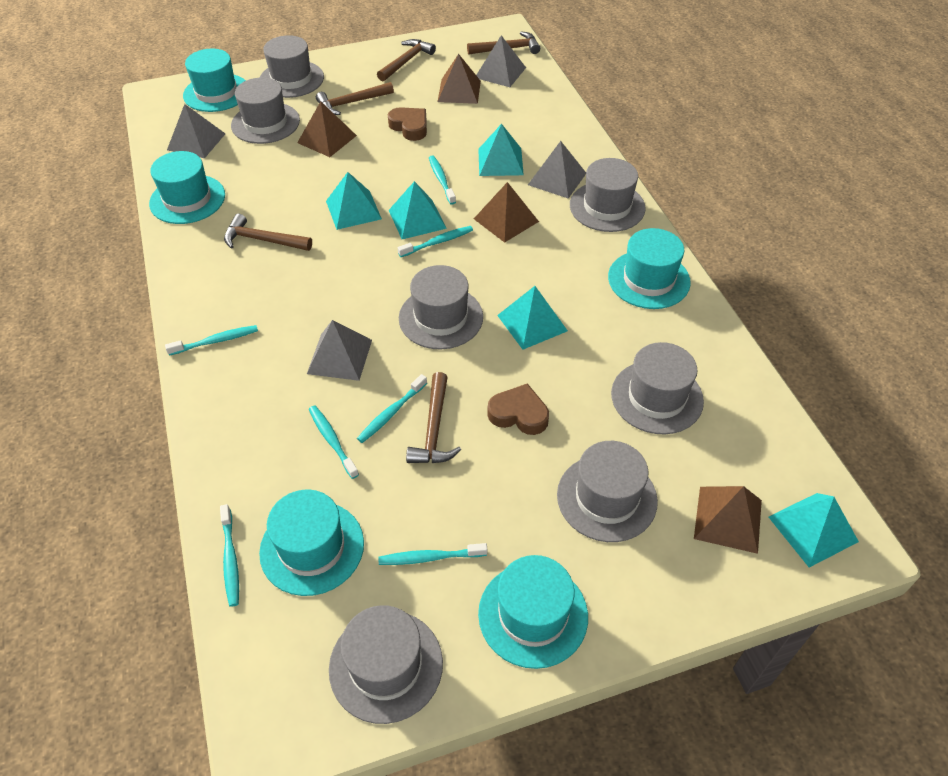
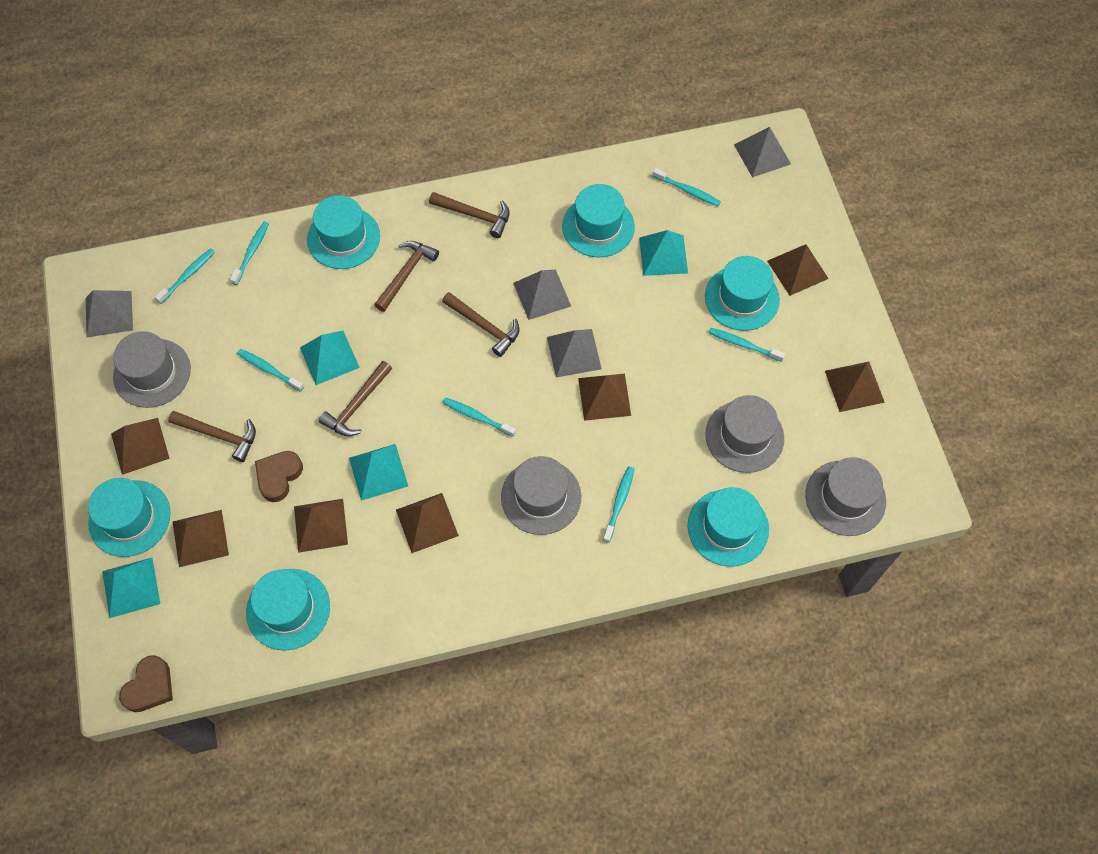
brown pyramid: [297,101,357,157] [437,54,481,104] [474,182,539,243] [694,486,762,554] = 4 -> [111,418,170,475] [173,510,229,567] [294,499,348,553] [396,493,459,553] [578,374,631,421] [767,244,829,296] [825,362,885,412] = 7
grey hat: [231,78,300,144] [260,35,324,98] [329,605,443,724] [399,265,483,349] [557,441,658,542] [570,158,646,232] [611,342,704,435] = 7 -> [113,331,191,408] [501,456,581,535] [705,395,784,473] [805,457,886,536] = 4
turquoise hat: [149,151,225,224] [183,49,246,112] [259,489,364,596] [478,555,588,669] [608,228,691,309] = 5 -> [88,478,171,557] [246,569,330,651] [307,195,380,269] [562,184,635,257] [688,487,769,567] [705,256,780,331] = 6
turquoise pyramid: [326,172,382,230] [389,181,447,239] [478,124,524,176] [497,286,568,350] [769,493,859,567] = 5 -> [102,558,160,618] [300,331,360,385] [349,444,408,501] [639,230,688,276] = 4

